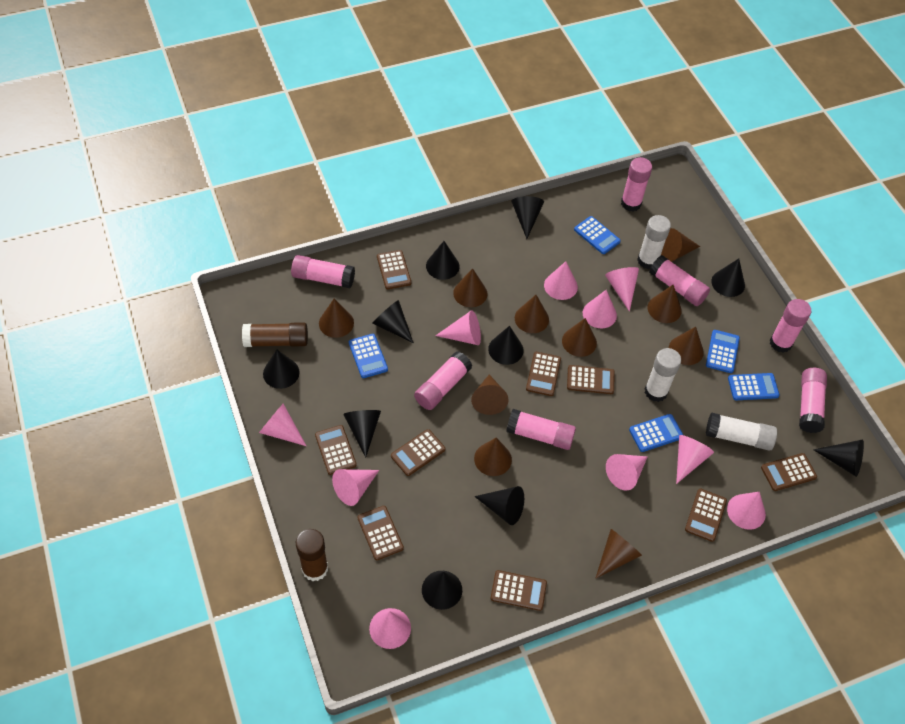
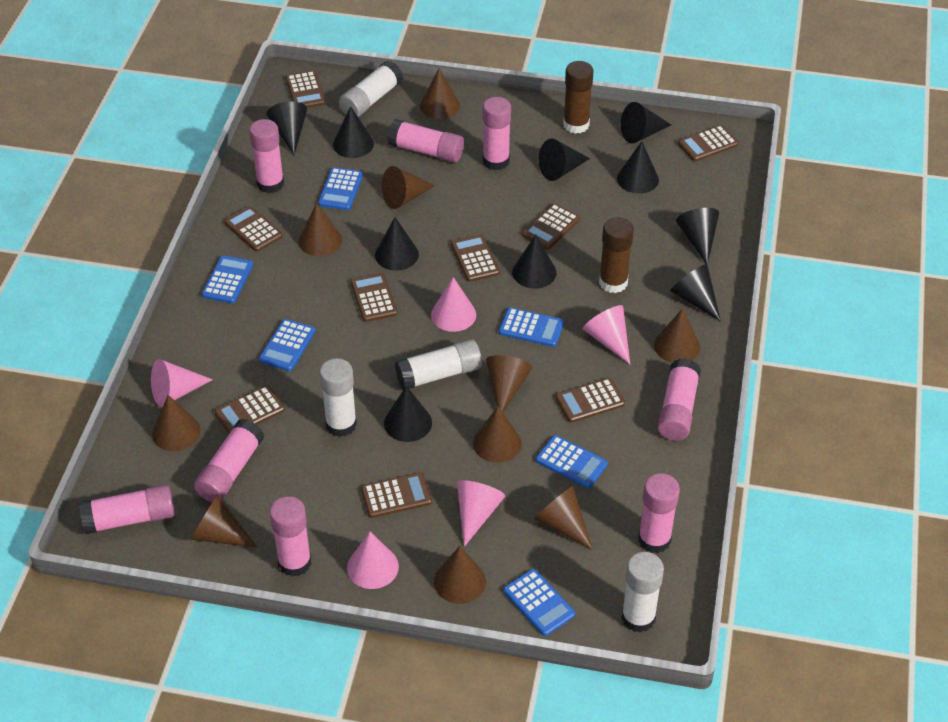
blue calculator: [349,334,388,378] [574,216,621,254] [629,414,683,452] [706,330,740,373] [728,373,779,400] = 5 -> [202,255,253,303] [259,319,316,371] [318,167,363,210] [499,307,564,347] [503,569,575,636] [536,435,608,489] = 6
pink cone: [259,404,306,446] [332,469,379,506] [369,608,411,649] [435,310,481,345] [544,261,578,300] [583,290,617,328] [605,267,639,312] [606,454,648,490] [676,435,714,484] [727,492,766,530] = 10 -> [151,359,213,407] [347,532,399,589] [431,277,476,332] [457,480,505,547] [583,305,630,364] = 5
pink glue stick: [291,255,355,288] [414,351,472,410] [506,409,576,450] [621,157,652,211] [649,255,710,306] [770,299,812,353] [799,368,827,433] = 7 -> [79,484,175,534] [194,419,264,502] [249,119,284,193] [270,496,311,577] [387,119,464,163] [483,97,511,170] [638,473,680,553] [657,358,701,441] = 8
white glue stick: [637,215,671,269] [645,348,681,402] [706,413,777,451] = 3 -> [320,358,357,437] [339,61,403,117] [395,339,482,390] [621,552,664,633] = 4

